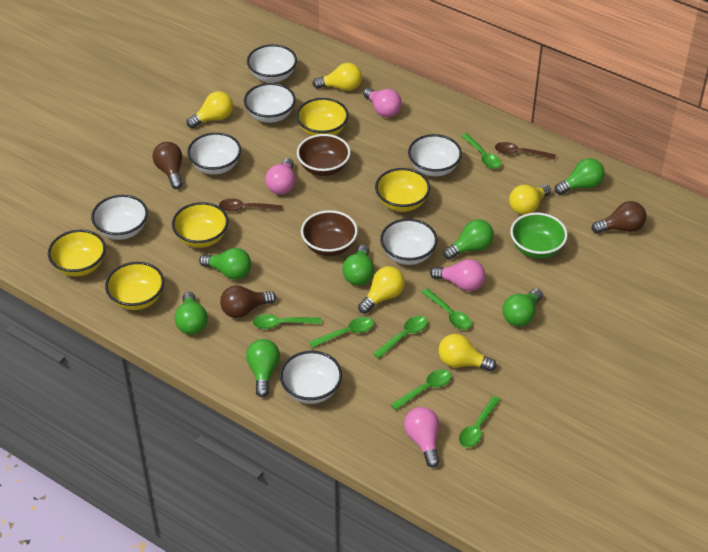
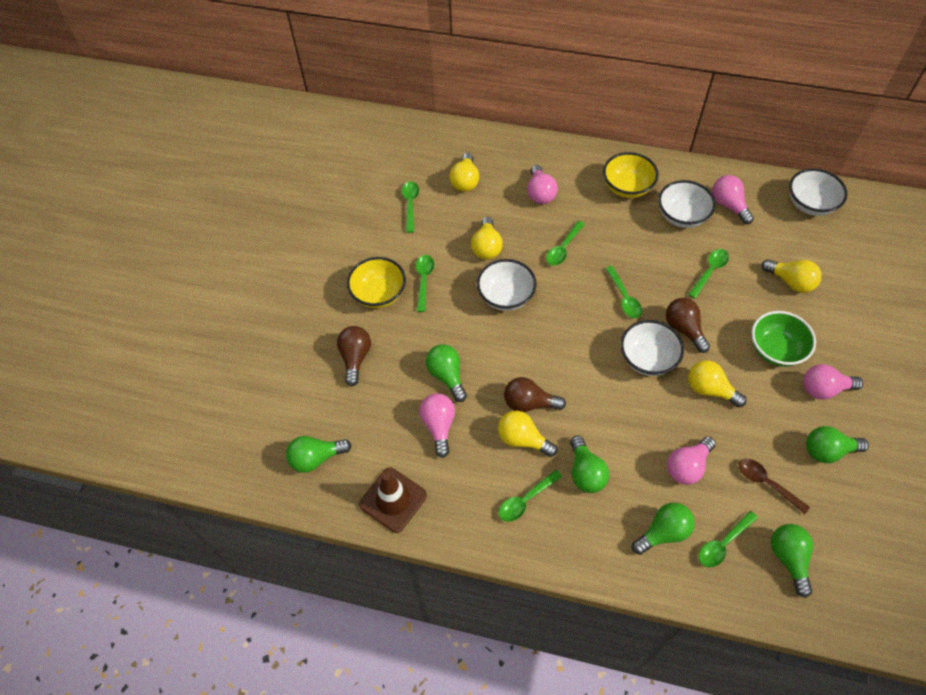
brown bowl: [297,134,351,176] [301,210,358,256] = 2 -> none = 0
brown spoon: [219,198,283,212] [495,142,556,160] = 2 -> [739,458,810,514] = 1
brown traffic cone: none = 0 -> [359,468,427,533] = 1
green light bulb: [175,292,208,335] [199,248,251,280] [246,339,280,397] [342,245,374,285] [443,219,494,260] [502,289,543,327] [555,158,605,195] = 7 -> [286,436,351,473] [426,344,467,402] [570,435,609,493] [632,503,695,555] [771,524,813,598] [806,426,869,463] = 6
pink light bulb: [265,158,295,195] [363,88,402,117] [404,407,440,468] [430,259,486,291] = 4 -> [419,393,455,458] [527,165,558,204] [667,437,716,485] [712,175,754,224] [803,364,863,400] = 5
white bowl: [91,195,148,240] [187,132,241,175] [244,83,296,123] [247,44,297,83] [280,351,342,404] [380,219,438,265] [408,134,462,176] = 7 -> [477,259,537,311] [621,320,684,376] [658,180,716,228] [789,169,848,216] = 4
yellow bowl: [48,230,106,276] [105,262,164,310] [172,202,229,248] [296,98,349,136] [375,168,430,212] = 5 -> [347,257,406,308] [603,152,659,198] = 2

